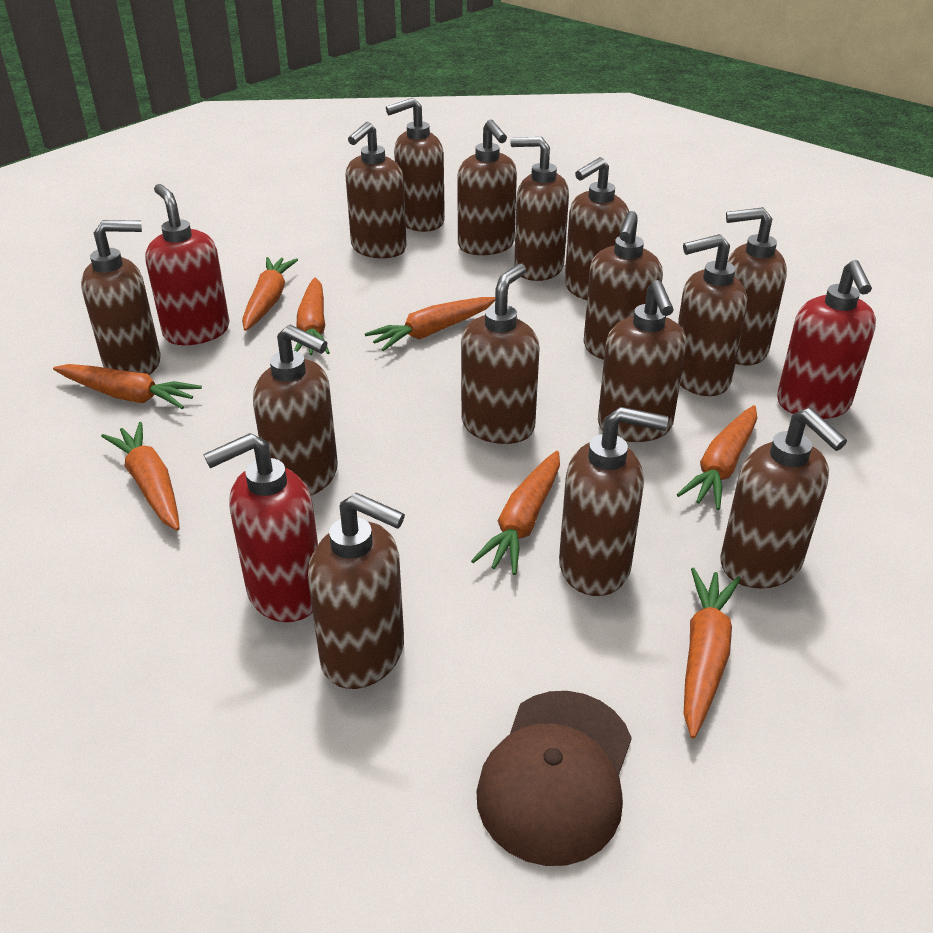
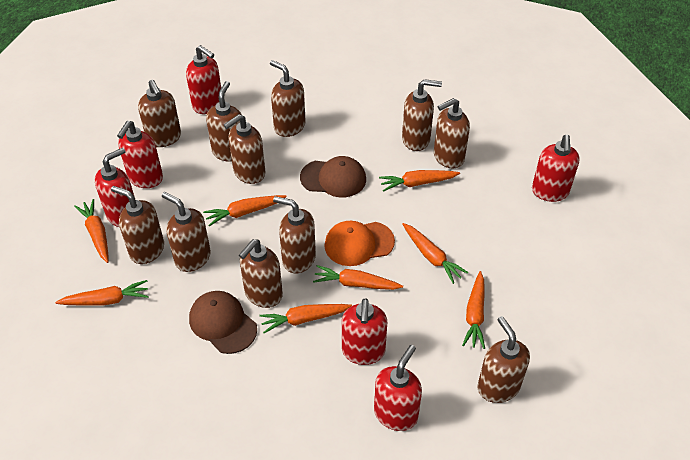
brown cap: [477,691,632,866] = 1 -> [189,291,257,354] [300,156,366,197] = 2
brown soap dispenser: [81,220,161,375] [253,325,338,496] [308,492,405,689] [345,122,407,258] [386,98,445,232] [457,119,517,255] [461,264,539,444] [510,137,569,281] [559,407,668,596] [565,157,629,300] [583,211,663,360] [598,280,687,442] [678,234,747,396] [720,408,847,589] [726,207,787,365] = 15 -> [111,186,164,264] [138,80,181,147] [162,192,211,272] [206,81,242,162] [224,114,265,184] [239,239,283,308] [270,60,306,137] [273,196,316,273] [402,79,442,151] [434,98,470,168] [477,316,530,403] = 11
orange cap: none = 0 -> [324,221,395,266] = 1
red soap dispenser: [145,184,229,345] [203,433,318,622] [777,260,876,419] = 3 -> [95,148,134,227] [117,121,163,188] [186,45,221,114] [342,298,387,365] [374,345,422,431] [532,135,580,202] = 6

